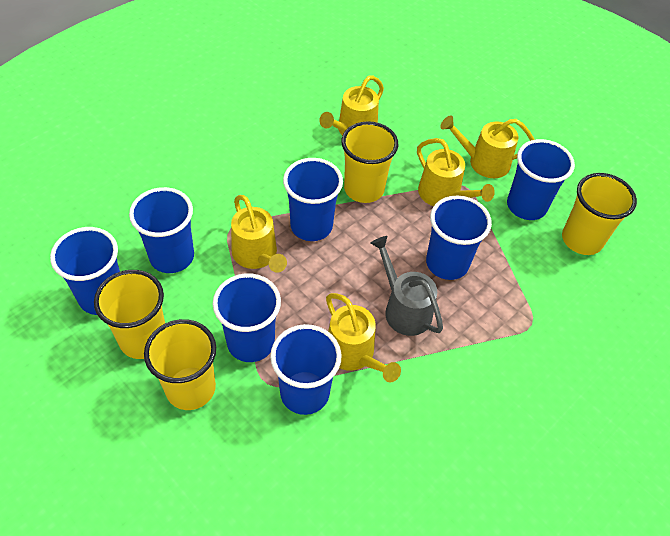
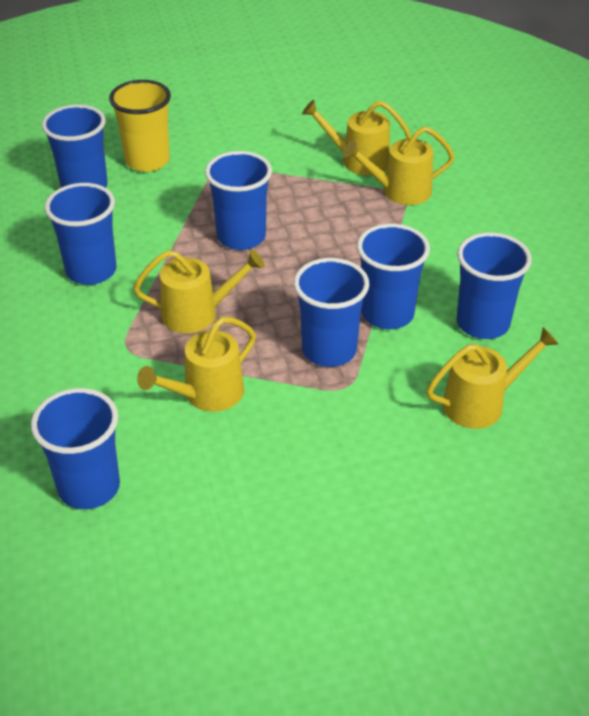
grey watering can: [370,236,443,336] = 1 -> none = 0
yellow cup: [94,270,165,359] [144,319,216,410] [341,121,398,203] [562,173,637,255] = 4 -> [109,80,171,172] = 1

